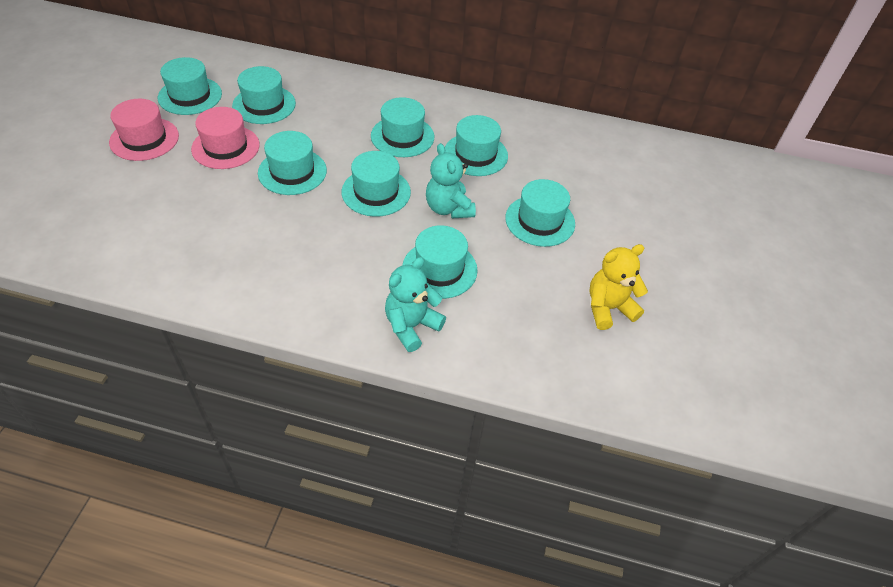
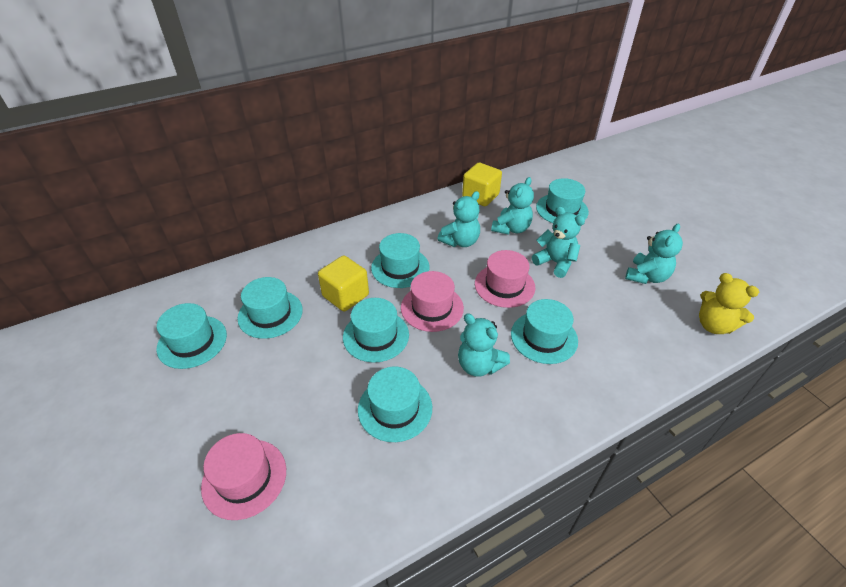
pink hat: [109,99,179,161] [191,107,260,169] = 2 -> [201,433,286,520] [401,271,464,332] [475,250,535,308] = 3
turquoise hat: [158,57,222,115] [232,66,296,124] [258,131,327,195] [341,151,411,217] [371,97,434,157] [402,225,478,299] [445,115,508,176] [505,179,575,247] = 8 -> [156,303,227,369] [237,277,303,339] [343,298,409,363] [358,367,432,442] [371,233,429,288] [511,299,578,364] [536,178,589,223] = 7
turquoise teddy bear: [385,257,446,352] [426,143,476,218] = 2 -> [437,191,480,247] [458,314,510,377] [491,177,534,235] [532,206,585,278] [625,224,683,284] = 5
yellow cube: none = 0 -> [318,255,369,312] [462,163,502,206] = 2

